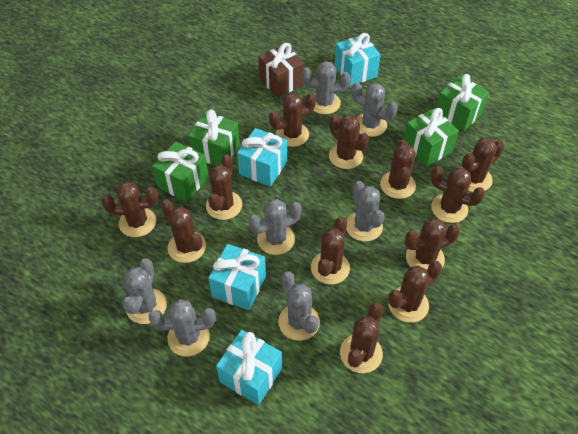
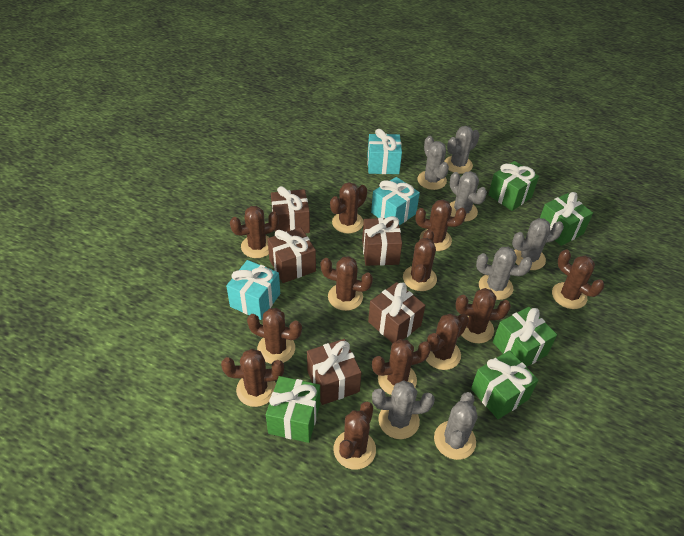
brown gift: [258,43,304,98] = 1 -> [268,228,316,283] [271,186,310,233] [307,339,362,405] [362,216,402,266] [368,282,425,343] = 5
green gift: [152,141,209,202] [188,109,240,165] [403,108,459,167] [436,74,489,132] = 4 -> [266,376,320,443] [471,350,539,419] [488,161,539,211] [493,307,557,366] [540,192,593,246] = 5
turquoise gift: [208,244,266,310] [216,330,282,405] [237,128,287,187] [335,33,381,86] = 4 -> [226,260,280,320] [367,129,402,174] [371,177,420,225] = 3

